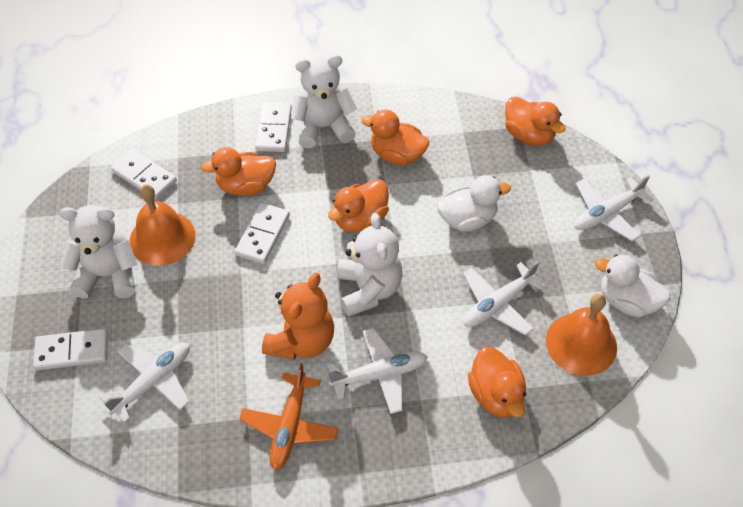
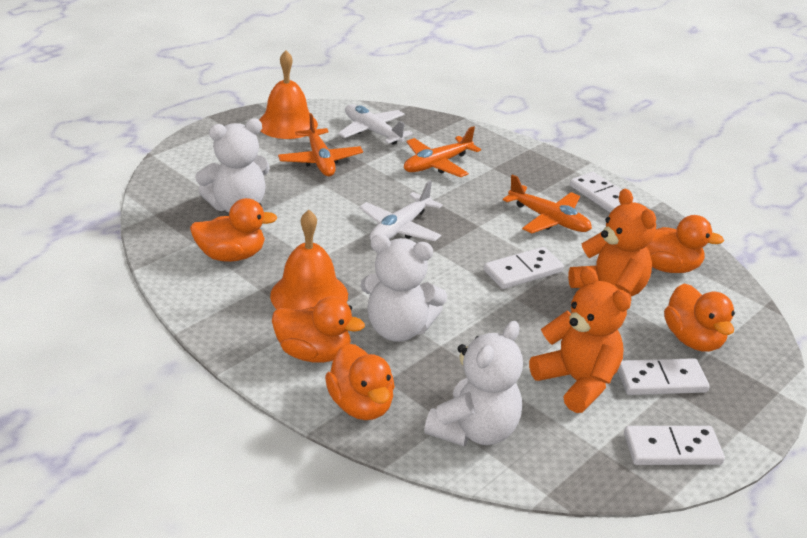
orange plane: [239,363,339,470] = 1 -> [278,113,363,176] [404,126,481,177] [503,174,592,233] = 3
orange teddy bear: [262,272,334,360] = 1 -> [529,267,631,413] [568,189,656,300] = 2
white duck: [437,175,511,231] [595,255,670,318] = 2 -> none = 0
white plane: [100,342,190,422] [328,328,428,414] [463,261,546,336] [574,175,654,241] = 4 -> [338,104,413,145] [359,181,443,241] = 2

